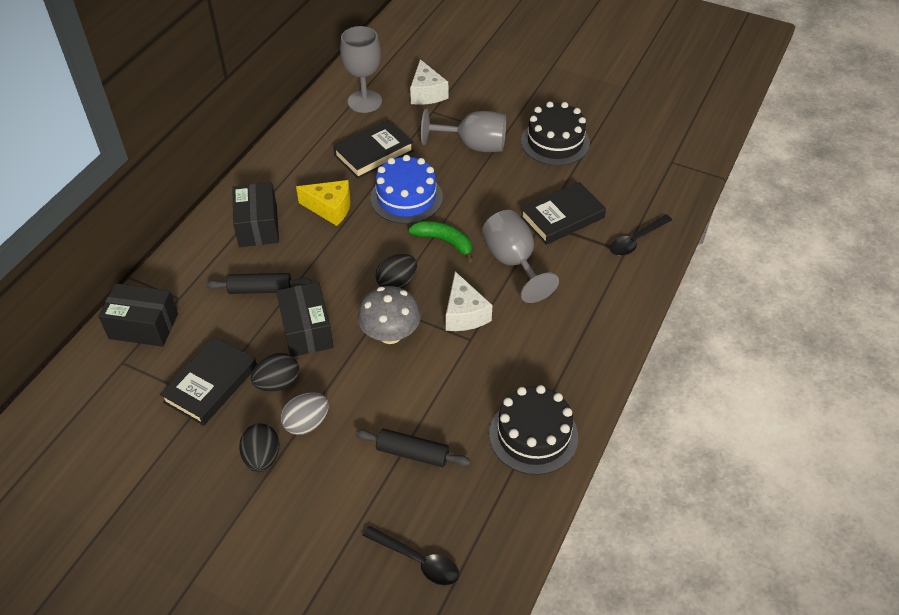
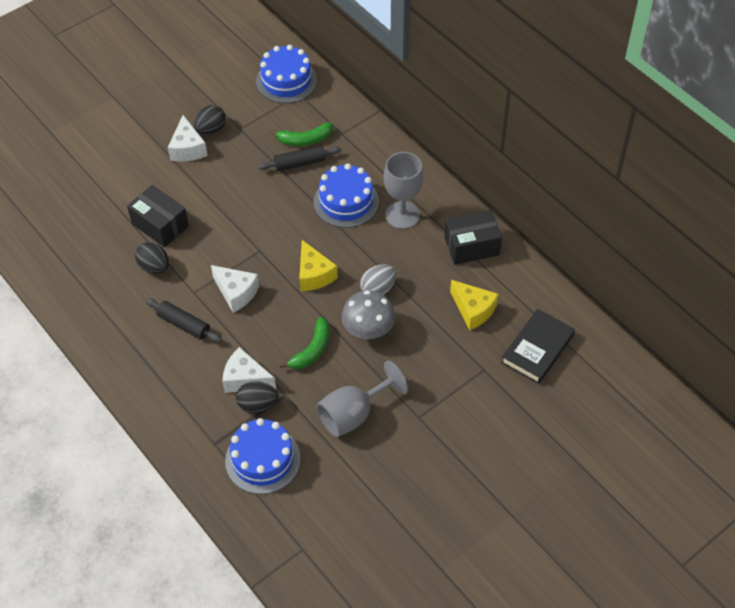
black book: [160,337,257,426] [333,120,414,179] [520,182,606,245] = 3 -> [501,309,575,384] = 1
black box: [98,283,178,347] [232,182,279,247] [276,282,333,357] = 3 -> [127,185,189,247] [445,210,502,265] = 2
black cake: [489,385,578,475] [521,101,590,166] = 2 -> none = 0
black spoon: [362,525,459,586] [609,214,672,256] = 2 -> none = 0
blue cake: [370,155,443,224] = 1 -> [225,418,301,494] [256,45,317,103] [314,163,379,228] = 3
green banana: [408,221,473,262] = 1 -> [270,123,333,146] [279,317,329,369] = 2
grey goblet: [340,26,382,113] [421,108,506,152] [482,210,559,303] = 3 -> [316,361,408,437] [384,152,423,229] = 2
white cheese: [410,59,448,105] [446,271,492,331] = 2 -> [168,115,208,162] [211,265,259,313] [222,347,276,393] = 3
yellow cheese: [296,180,350,226] = 1 -> [299,240,338,291] [450,280,499,330] = 2

